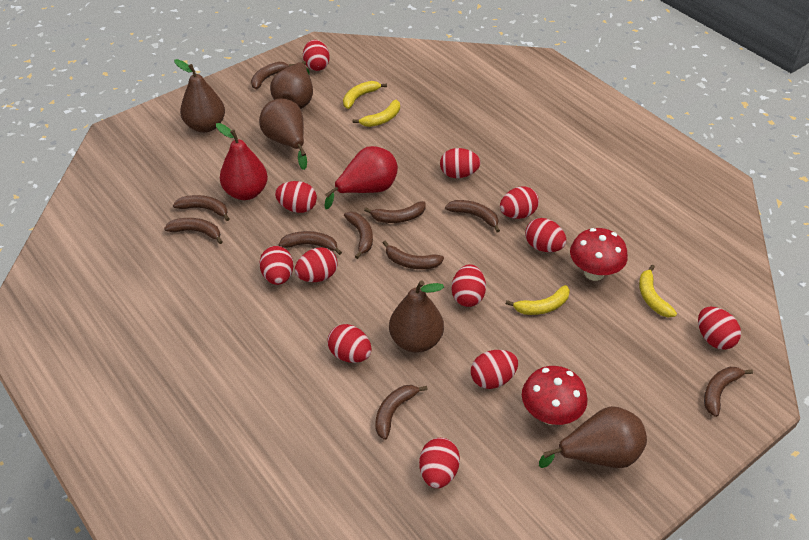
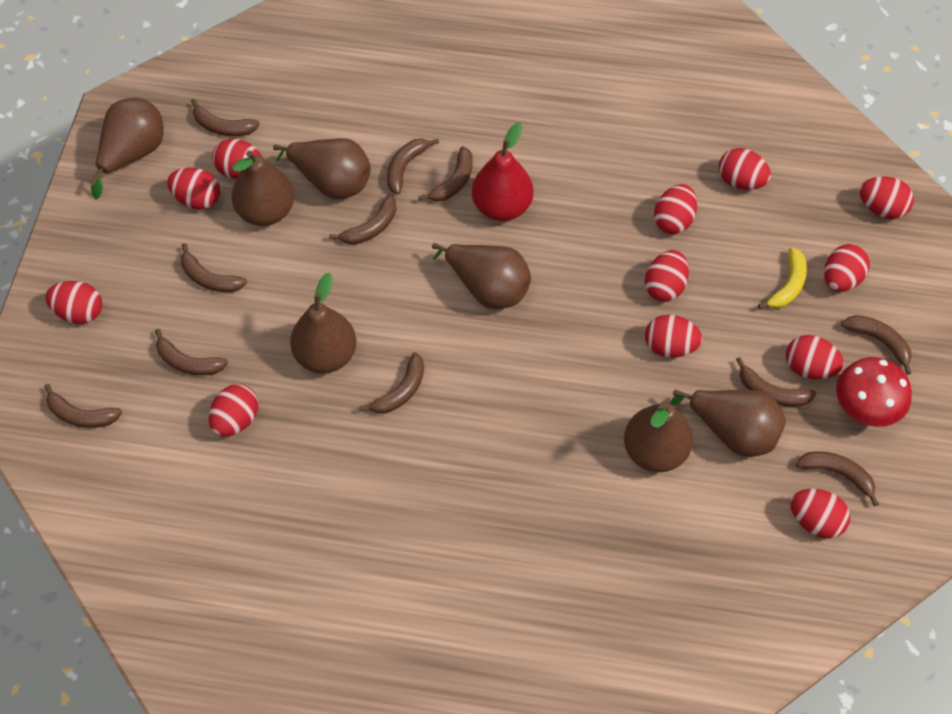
brown banana: [164,218,223,244] [173,195,229,221] [251,62,294,89] [279,231,342,255] [344,212,373,259] [364,201,426,223] [376,385,428,440] [383,241,444,269] [445,200,500,233] [704,367,753,417] = 10 -> [44,384,122,428] [155,329,228,375] [181,243,247,292] [191,99,260,136] [329,194,397,245] [359,352,424,414] [387,139,439,195] [418,146,473,202] [736,357,816,407] [796,451,879,506] [841,315,912,375] = 11
brown pear: [174,59,225,133] [259,99,307,170] [270,61,313,109] [389,280,444,353] [539,406,647,468] = 5 -> [90,98,164,199] [231,151,294,226] [273,138,371,199] [290,273,356,373] [432,243,531,309] [624,402,693,472] [670,389,786,457] = 7
red mushroom: [522,366,588,425] [570,228,628,281] = 2 -> [836,357,912,427] = 1
red pear: [216,123,268,200] [324,146,398,209] = 2 -> [472,122,534,221] = 1
yellow banana: [343,81,387,109] [353,100,400,127] [506,285,570,315] [639,265,677,317] = 4 -> [758,247,807,309] = 1

